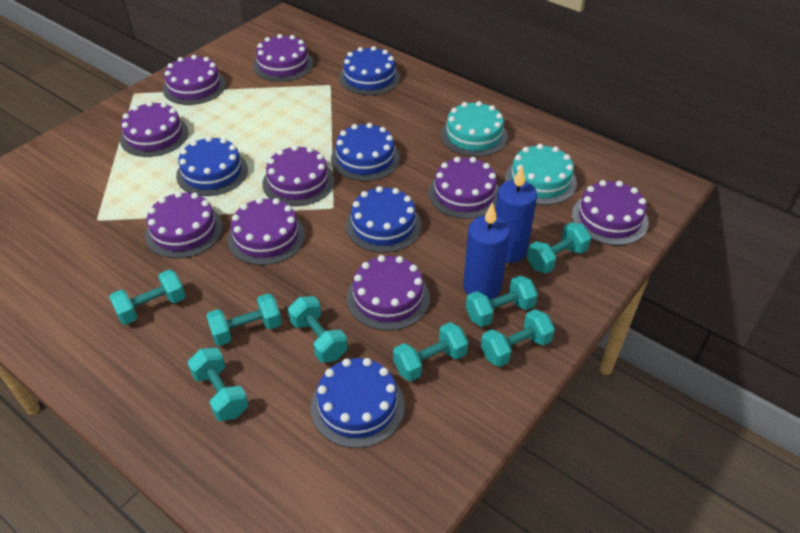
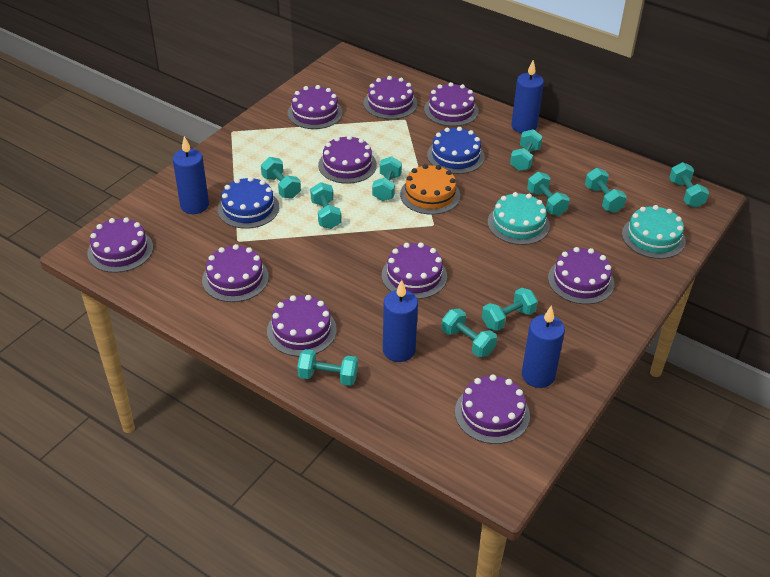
blue cake: [176,136,248,196] [311,358,405,448] [331,123,400,181] [339,46,400,95] [346,186,421,253] = 5 -> [218,177,279,229] [427,127,485,174] = 2
blue candle: [463,202,510,300] [495,166,537,263] = 2 -> [173,136,209,214] [383,280,418,362] [511,60,544,133] [522,305,565,388] = 4
orange cake: none = 0 -> [400,164,460,215] = 1
purple cake: [120,101,189,157] [145,191,223,258] [163,55,226,105] [227,198,305,265] [253,34,313,82] [262,145,334,206] [347,255,430,331] [428,157,499,219] [572,180,649,245] = 9 -> [87,217,153,273] [202,244,269,302] [267,295,337,357] [288,85,343,129] [318,135,377,184] [364,76,418,119] [382,242,447,299] [424,82,479,126] [455,375,530,444] [548,247,614,304] = 10
turquoise dumbbell: [109,269,186,325] [187,348,249,421] [206,293,282,346] [288,296,348,362] [393,322,468,381] [466,275,538,327] [481,309,555,367] [527,222,591,274] = 8 -> [261,157,301,199] [297,349,358,386] [310,182,341,229] [372,156,402,201] [441,308,497,357] [482,288,538,331] [510,129,543,171] [527,172,570,216] [585,168,627,213] [669,162,709,208] = 10

